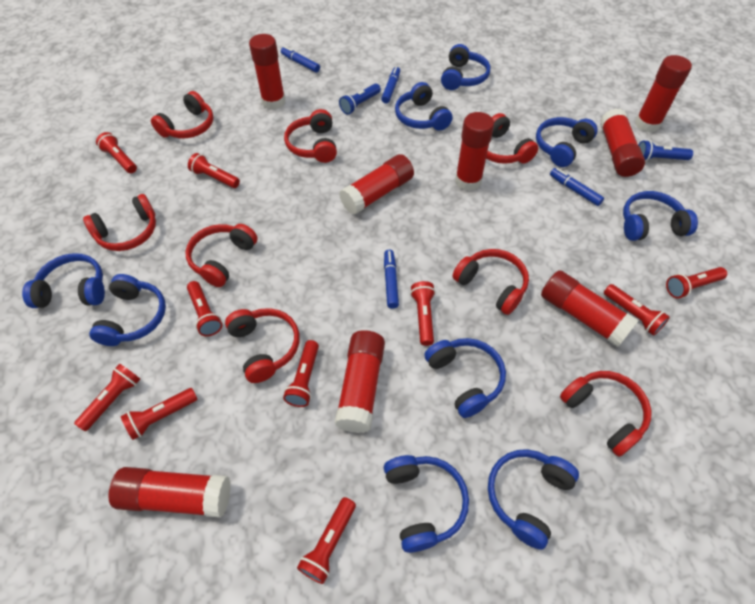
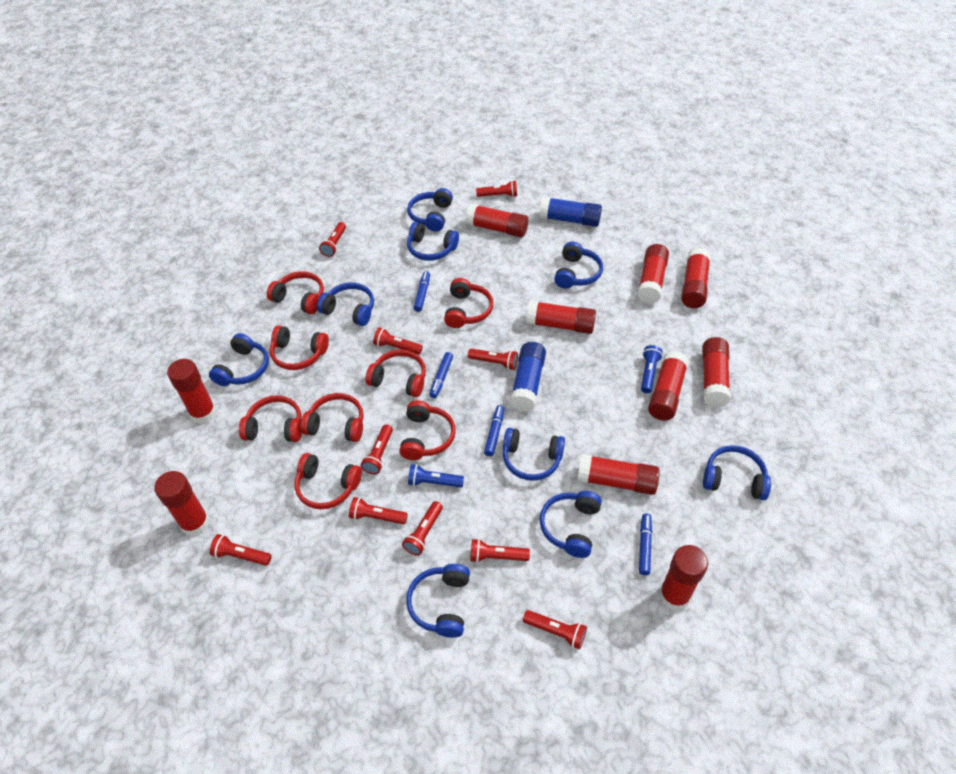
blue glue stick: none = 0 -> [510,342,546,412] [539,197,602,227] = 2
red glue stick: [108,467,231,518] [249,34,285,110] [335,330,385,433] [339,154,414,215] [455,112,494,191] [541,270,639,347] [600,108,645,177] [635,55,692,133] = 8 -> [154,471,210,536] [167,359,216,424] [465,203,528,238] [526,300,596,334] [577,454,660,495] [637,244,669,304] [648,351,689,420] [659,545,708,611] [681,248,711,308] [702,337,731,407] = 10

